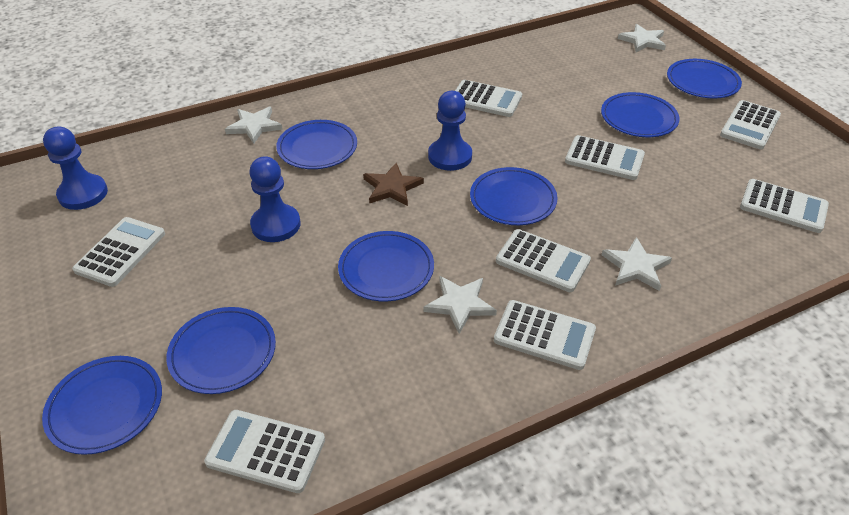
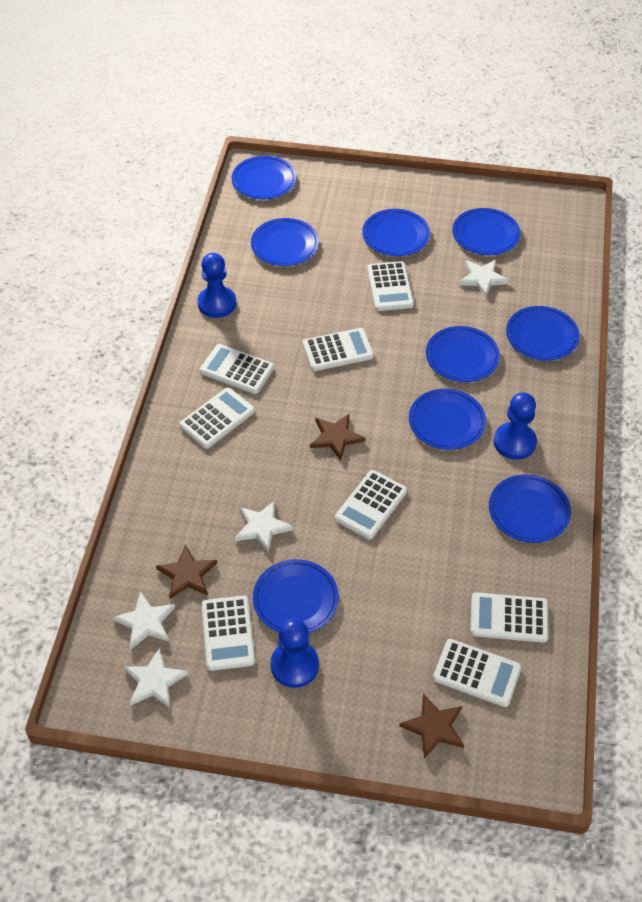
blue plate: [42,356,162,455] [167,307,276,394] [276,120,357,169] [338,231,434,301] [470,167,557,225] [601,92,680,137] [667,59,742,99] = 7 -> [231,156,297,199] [251,218,319,266] [253,559,339,633] [362,209,430,256] [409,389,486,450] [426,326,500,382] [452,208,520,255] [489,474,571,543] [506,306,580,361] = 9
brown star: [363,163,424,206] = 1 -> [156,544,217,599] [310,414,365,461] [399,694,464,759] = 3

